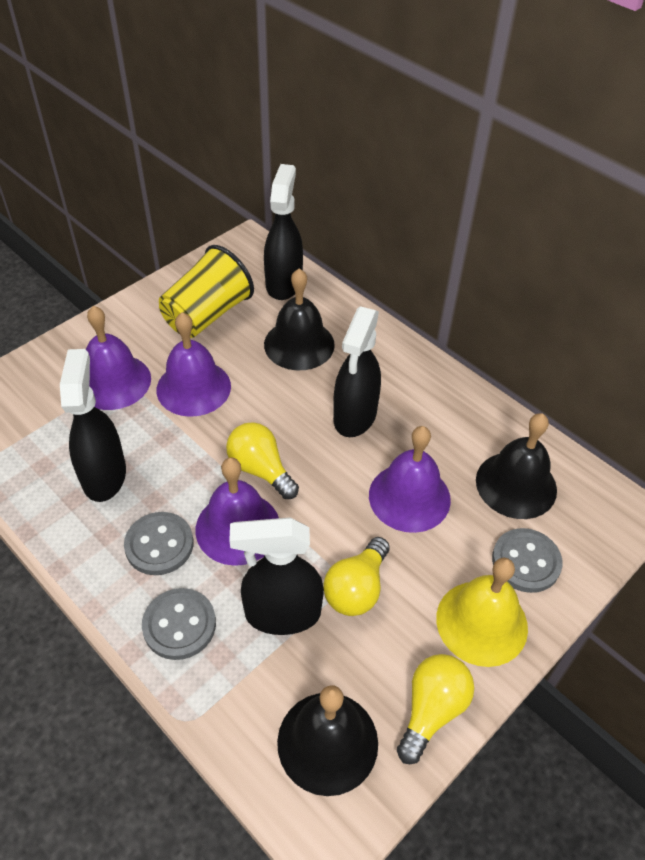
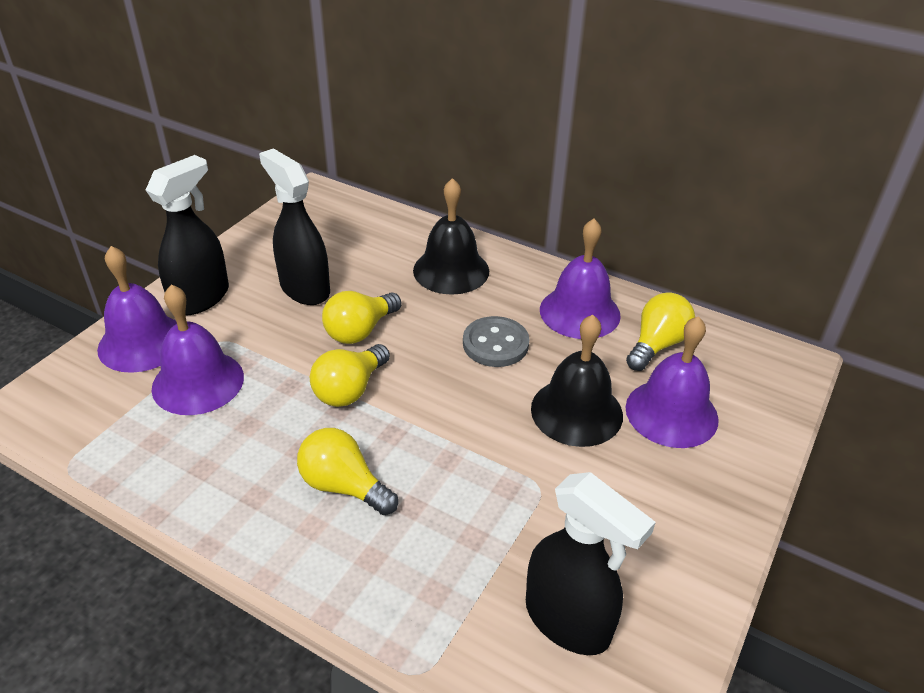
black bell: [264,268,335,370] [277,685,378,796] [476,413,557,519] = 3 -> [413,178,489,295] [531,315,623,447] = 2
black spray bottle: [60,349,126,502] [229,517,324,635] [264,164,303,300] [333,306,381,437] = 4 -> [146,155,229,316] [259,148,330,305] [526,472,656,655] = 3
grey button: [124,512,193,575] [142,588,216,660] [492,528,563,593] = 3 -> [463,316,529,367] = 1
yellow bell: [436,557,528,667] = 1 -> none = 0
yellow cup: [159,245,254,338] = 1 -> none = 0
yellow light bulb: [226,422,299,499] [323,537,389,616] [397,654,474,764] = 3 -> [297,428,398,515] [310,344,390,407] [322,291,401,344] [626,292,695,371] = 4

